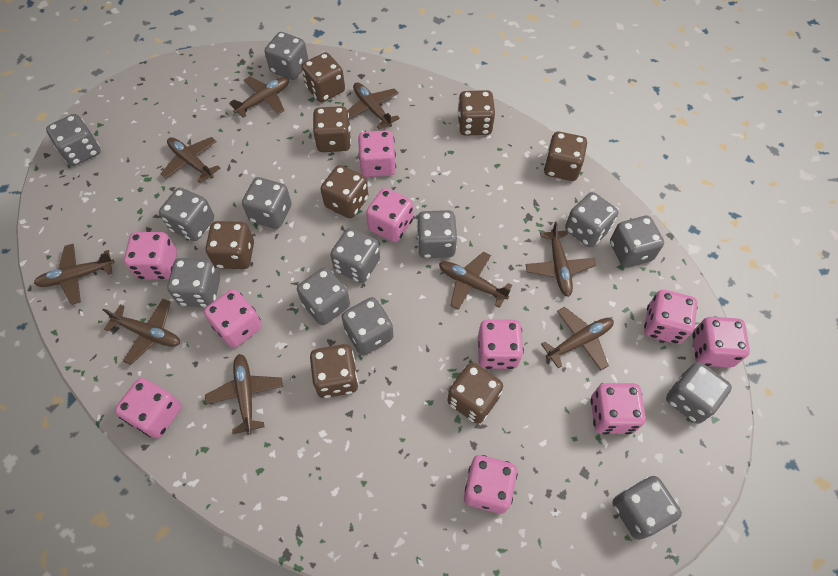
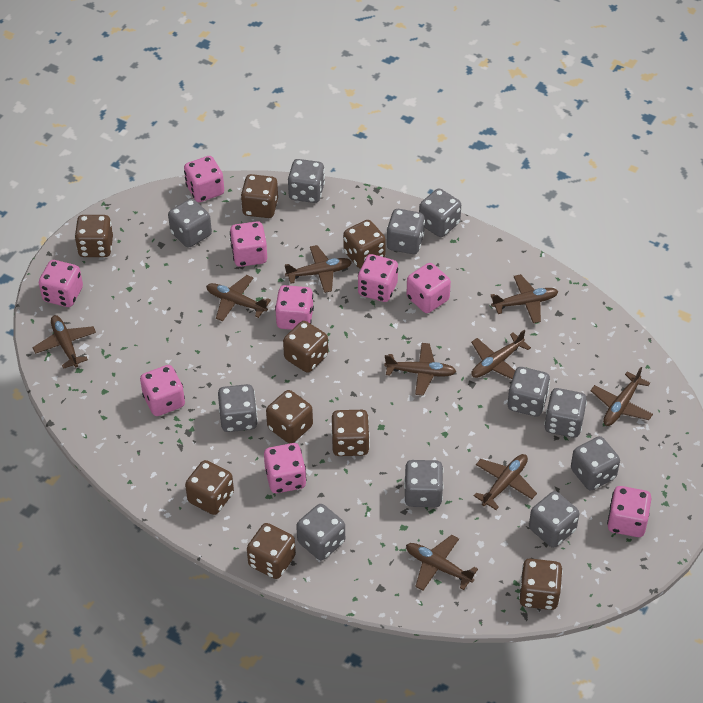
brown dice: [205,221,254,269] [301,52,345,102] [310,344,359,398] [313,106,351,152] [321,165,368,218] [448,363,503,424] [457,90,495,136] [544,132,587,181] = 8 -> [74,215,113,257] [185,460,234,515] [241,174,278,218] [247,523,296,579] [266,390,313,443] [283,321,328,373] [331,410,370,456] [343,220,386,269] [519,558,563,610] = 9
grey dice: [46,114,101,166] [159,188,214,241] [167,258,220,307] [242,177,292,229] [265,32,308,80] [297,267,350,325] [330,228,380,283] [341,297,394,355] [417,210,457,258] [565,192,618,247] [610,216,664,268] [613,476,682,540] [666,362,732,424] = 13 -> [168,199,212,248] [218,384,258,432] [288,159,325,203] [296,504,345,560] [386,209,425,254] [404,460,444,507] [419,189,461,237] [508,367,550,416] [529,491,579,548] [544,388,587,438] [571,436,620,490] = 11
pink dice: [115,378,182,438] [124,232,177,280] [204,289,262,348] [358,130,396,177] [366,188,413,242] [464,455,518,514] [478,319,524,369] [590,383,646,434] [644,290,697,344] [692,317,750,368] = 10 -> [39,260,83,307] [140,365,185,416] [184,156,224,202] [230,221,267,267] [264,443,307,493] [275,285,314,330] [358,254,398,302] [407,263,451,313] [607,486,651,537] = 9

